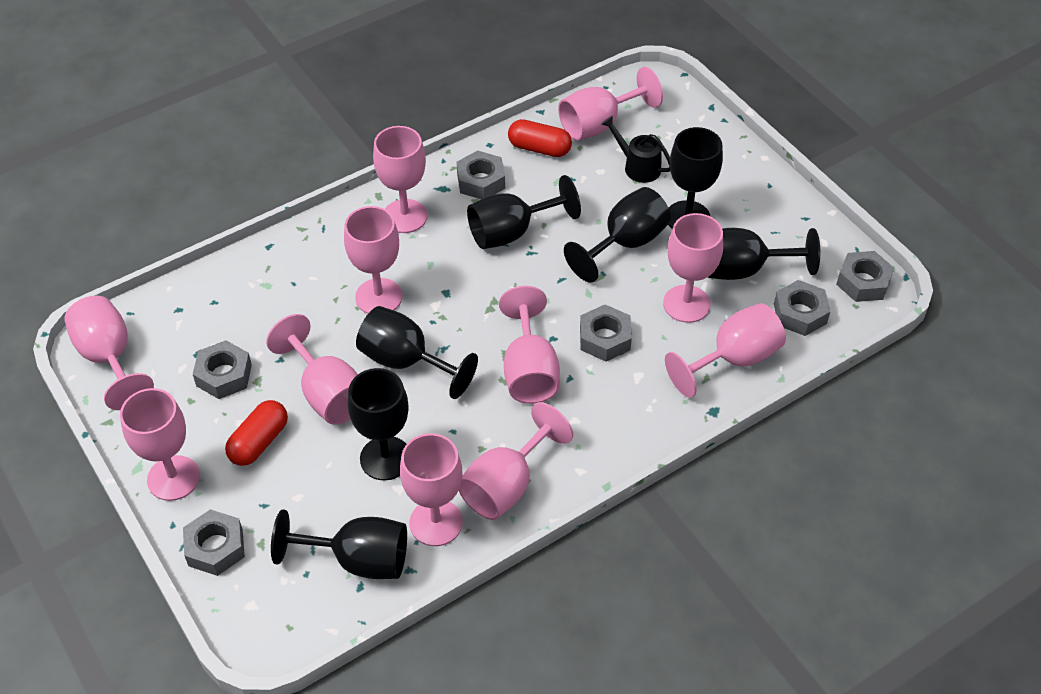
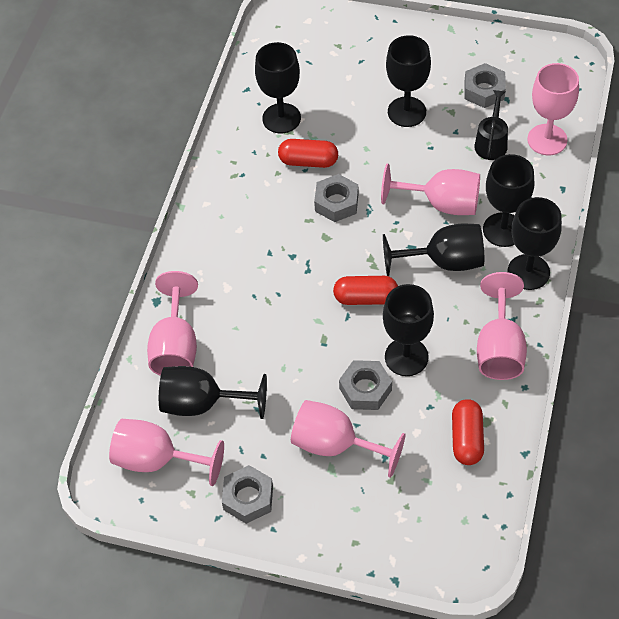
grey nut: [183,509,245,576] [193,340,252,399] [457,150,505,199] [580,304,632,362] [774,280,830,336] [836,251,894,302] = 6 -> [222,465,273,524] [314,174,359,222] [339,360,392,410] [464,63,506,108] = 4
pink goblet: [64,296,154,410] [120,388,200,501] [266,314,358,425] [344,206,403,314] [373,126,428,233] [400,433,463,546] [459,402,573,520] [499,286,560,404] [558,67,663,141] [663,213,723,323] [665,303,786,398] = 11 -> [109,419,224,486] [147,271,198,376] [291,400,406,478] [381,164,480,215] [477,272,527,380] [527,63,579,155] = 6
red capsule: [225,400,288,466] [508,119,572,157] = 2 -> [278,139,338,168] [333,276,398,305] [452,399,484,465] = 3

